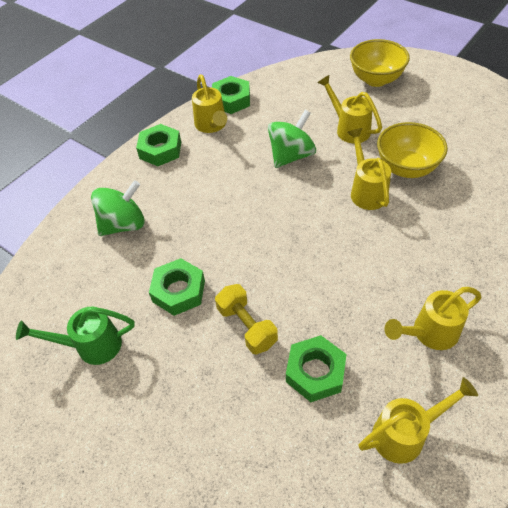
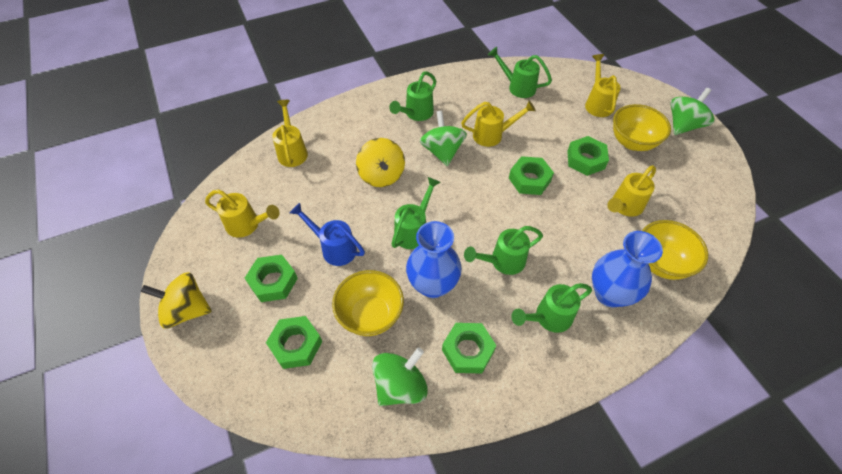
blue vase: none = 0 -> [406,221,462,298] [592,231,663,307] = 2
blue watering can: none = 0 -> [290,203,365,266] = 1
green nut: [136,124,181,166] [149,258,205,316] [212,76,250,114] [286,335,347,402] = 4 -> [245,255,298,302] [266,316,322,369] [442,323,496,374] [509,156,554,195] [567,136,609,176] = 5
green spinning top: [91,180,145,236] [268,110,316,168] = 2 -> [372,347,428,406] [420,111,467,166] [670,88,714,135] = 3
green watering can: [16,307,135,365] = 1 -> [389,71,436,121] [391,177,441,249] [464,226,543,275] [488,47,552,98] [511,283,592,333] = 5
yellow bowl: [350,39,410,87] [377,122,448,178] = 2 -> [332,270,404,336] [613,104,671,151] [642,220,708,280] = 3
yellow dumbbell: [215,284,278,355] = 1 -> none = 0
yellow spinning top: none = 0 -> [141,272,212,329] [356,138,405,187] = 2

